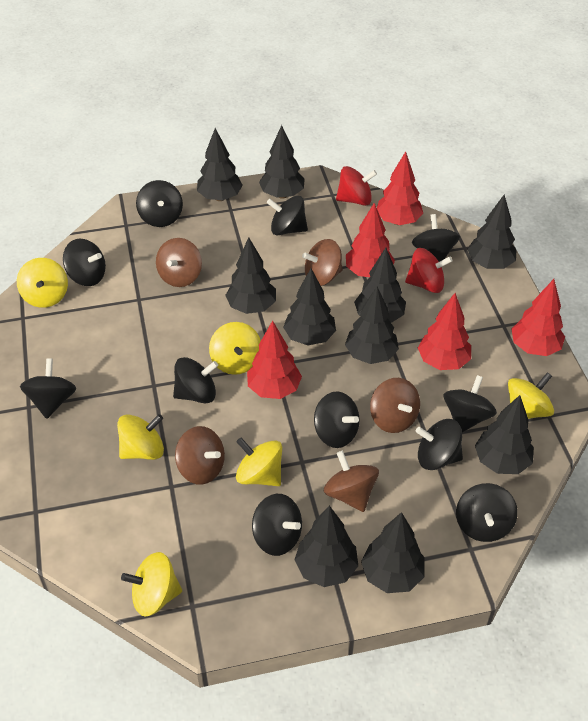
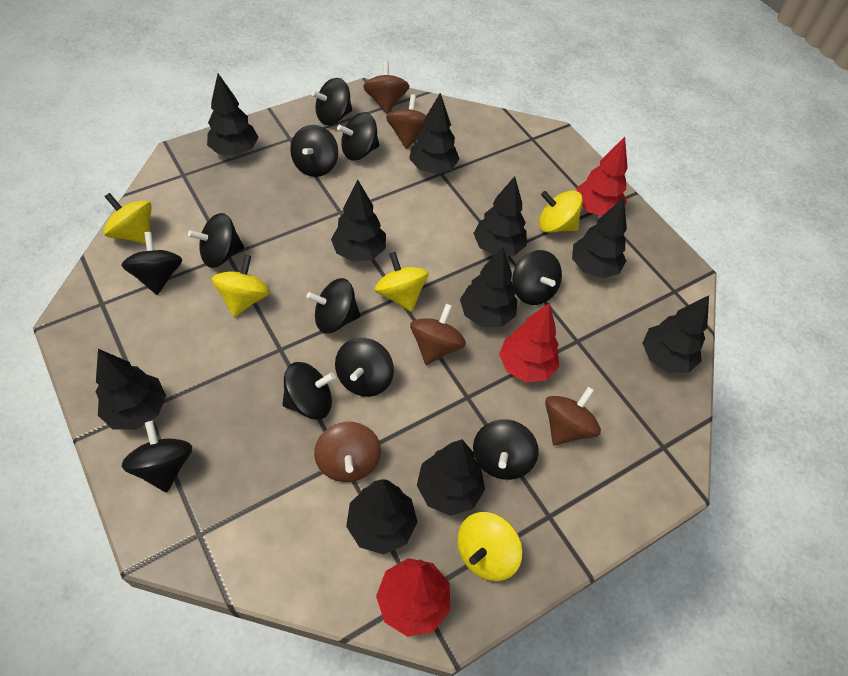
red spinning top: [336,166,377,206] [405,248,452,293] = 2 -> none = 0
red tree: [247,320,302,399] [346,203,395,277] [377,151,423,225] [418,293,471,370] [511,279,565,356] = 5 -> [376,558,450,637] [499,303,559,382] [577,137,628,216] = 3
yellow spinning top: [17,258,68,308] [117,414,164,460] [121,552,182,617] [209,322,261,375] [236,438,282,486] [508,372,554,419] = 6 -> [104,193,152,244] [212,255,270,317] [375,252,429,312] [457,512,522,581] [539,190,583,233] = 5

